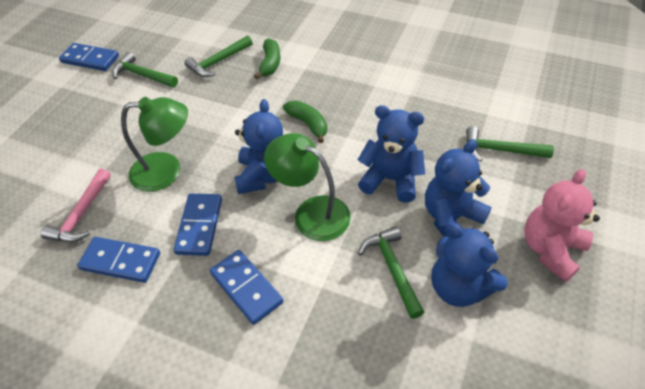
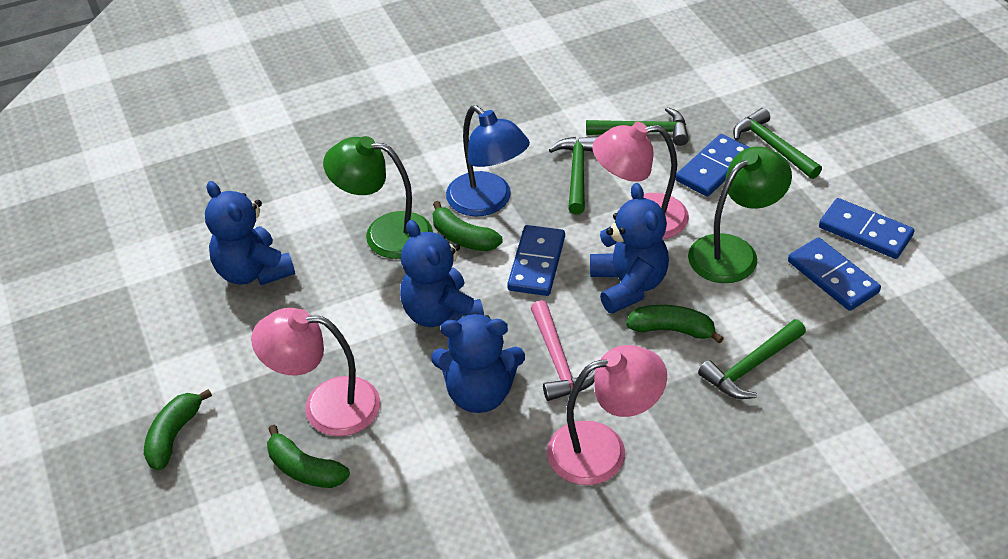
blue lamp: none = 0 -> [446,105,530,217] = 1
green banana: [254,38,280,79] [283,100,327,143] = 2 -> [144,389,212,470] [267,425,350,488] [432,201,503,251] [626,305,724,344] = 4
pink lamp: none = 0 -> [251,308,380,436] [547,345,667,485] [592,122,689,239] = 3
pink teddy bear: [524,169,600,282] = 1 -> none = 0

